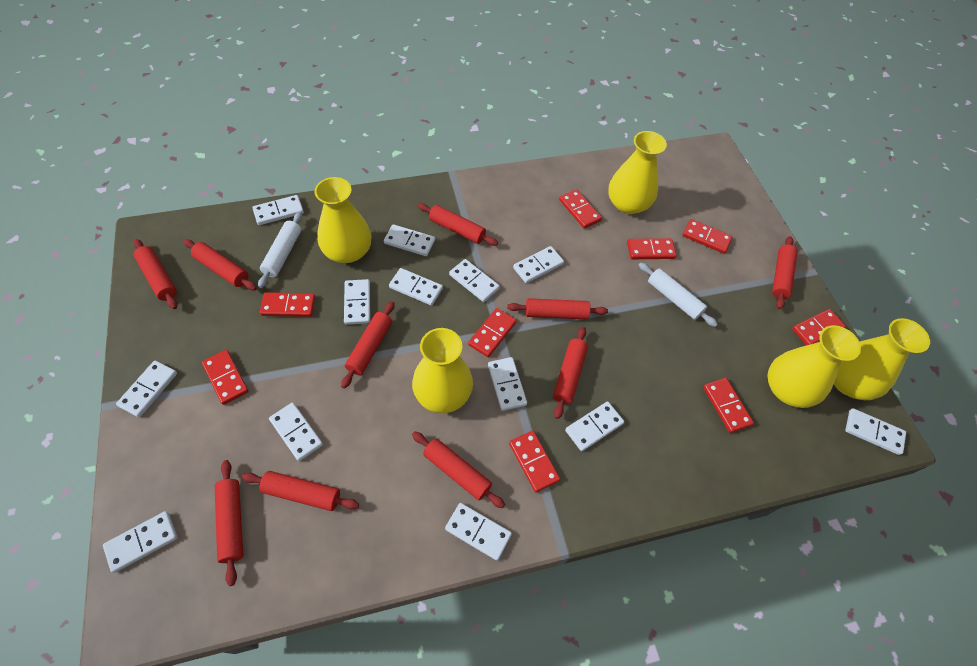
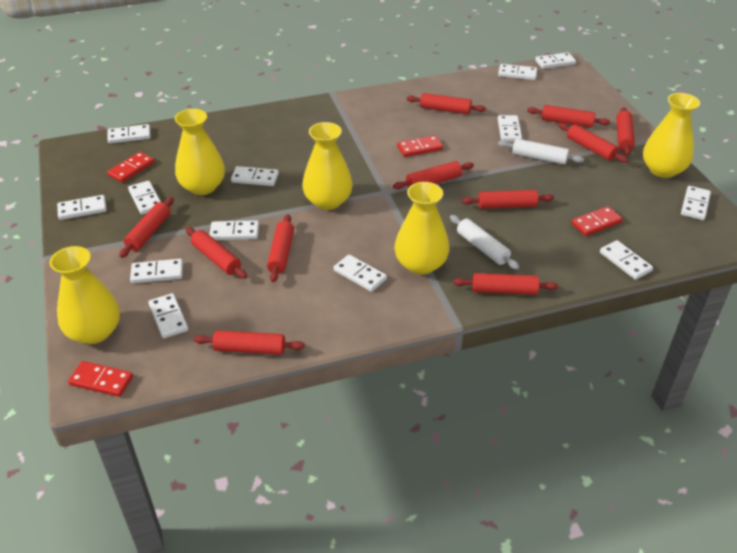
red domino: [202,350,249,405] [260,292,315,317] [468,308,517,357] [509,431,560,492] [559,189,602,229] [627,238,677,259] [682,219,732,254] [703,378,754,433] [792,309,846,345] = 9 -> [68,361,133,397] [107,152,154,183] [397,135,443,157] [571,206,623,236] = 4
red rolling pin: [134,239,178,309] [184,239,257,291] [215,460,243,586] [242,471,359,511] [341,301,395,389] [412,431,505,508] [418,203,498,246] [507,298,608,320] [553,327,588,419] [772,236,798,309] = 10 -> [119,197,174,258] [186,227,247,279] [194,330,305,355] [267,214,294,282] [393,161,474,189] [407,93,486,114] [453,273,558,295] [462,190,554,209] [527,105,610,128] [558,123,628,163] [616,107,635,156] = 11

